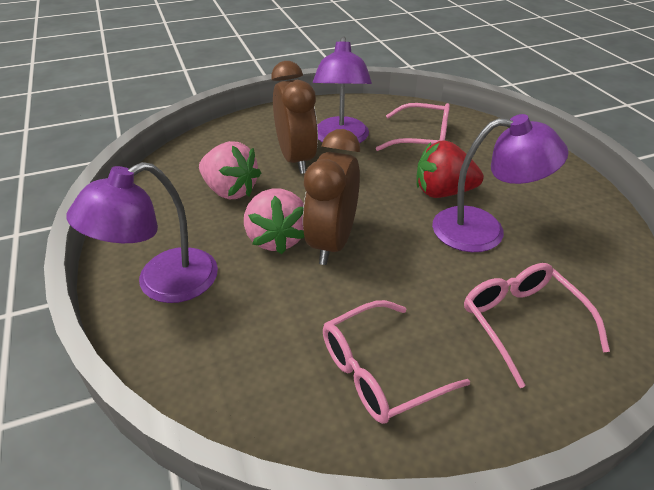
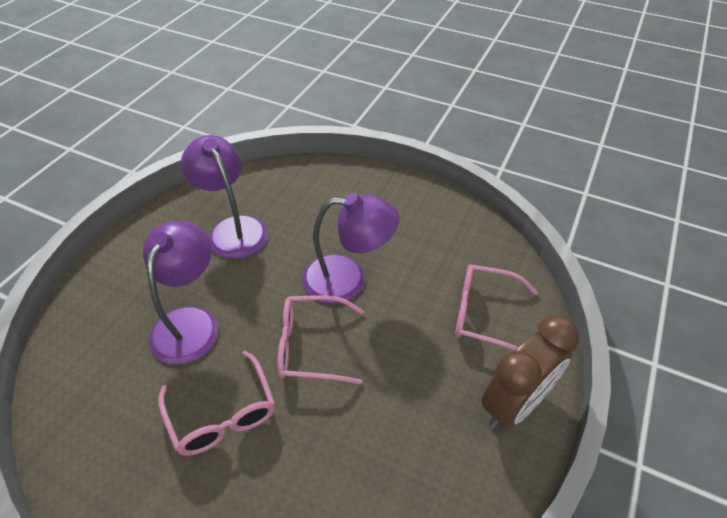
brown clock: [271,61,318,174] [303,129,360,265] = 2 -> [481,315,579,429] = 1
pink strawberry: [199,141,261,199] [244,189,304,254] = 2 -> none = 0
red strawberry: [417,140,484,198] = 1 -> none = 0

